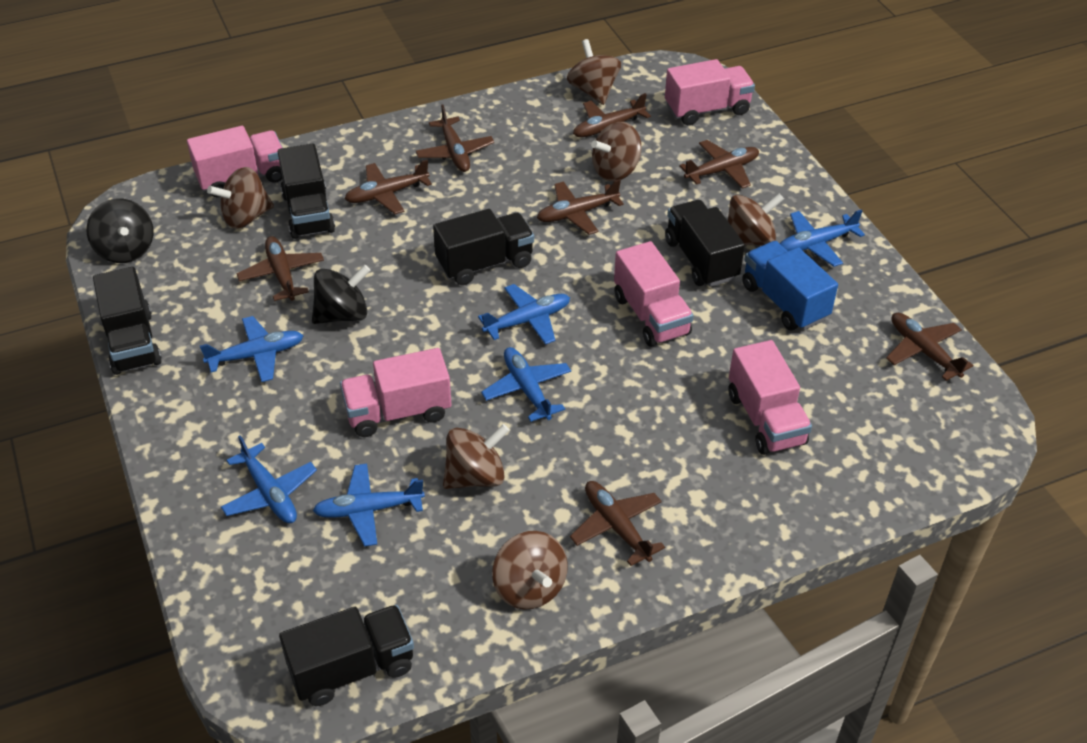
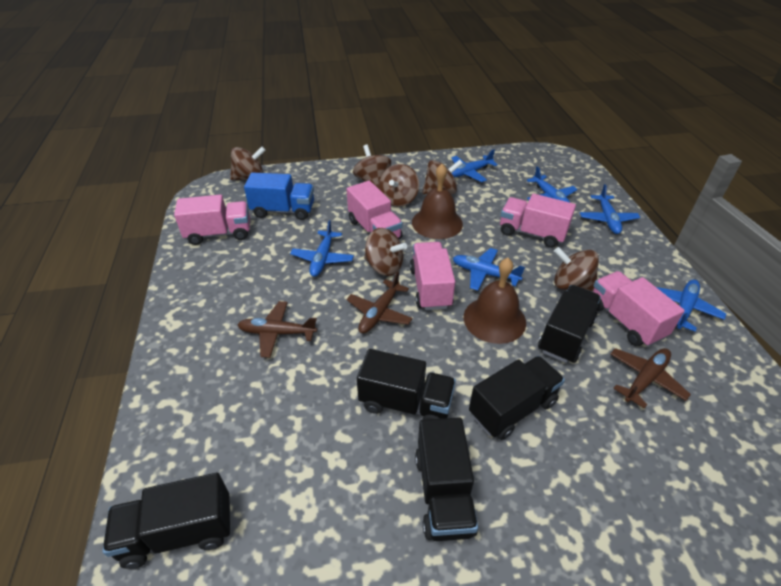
black spinning top: [86,199,154,263] [312,265,371,324] = 2 -> none = 0
brown bell: none = 0 -> [412,164,463,239] [464,258,526,344] = 2
brown plane: [237,236,324,301] [345,160,432,214] [416,105,494,172] [537,179,624,235] [570,481,665,566] [573,93,651,137] [679,140,759,189] [886,313,974,381] = 8 -> [237,301,317,358] [347,272,413,333] [610,348,691,409] = 3

